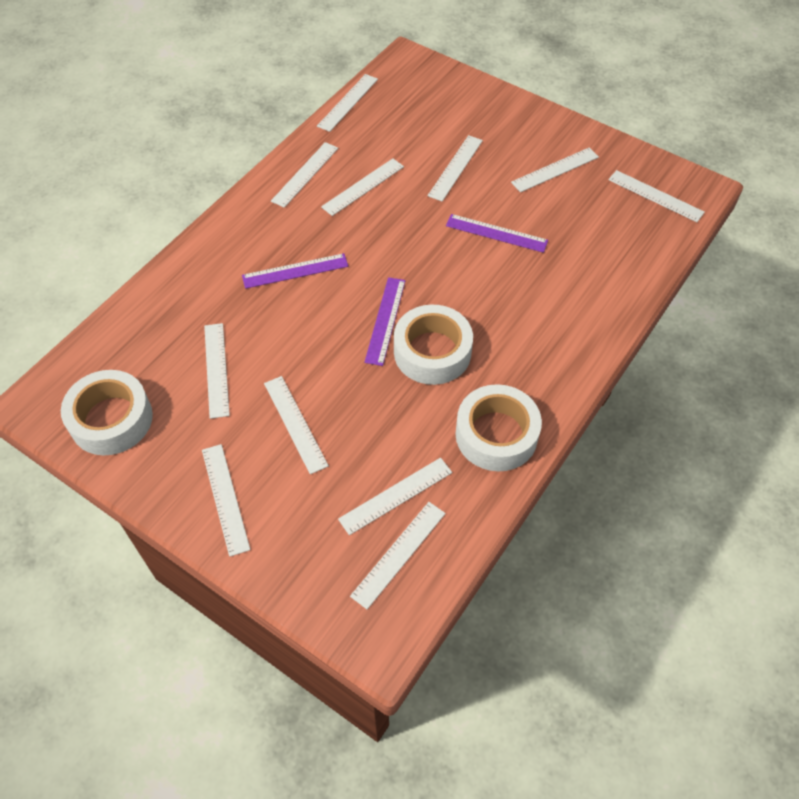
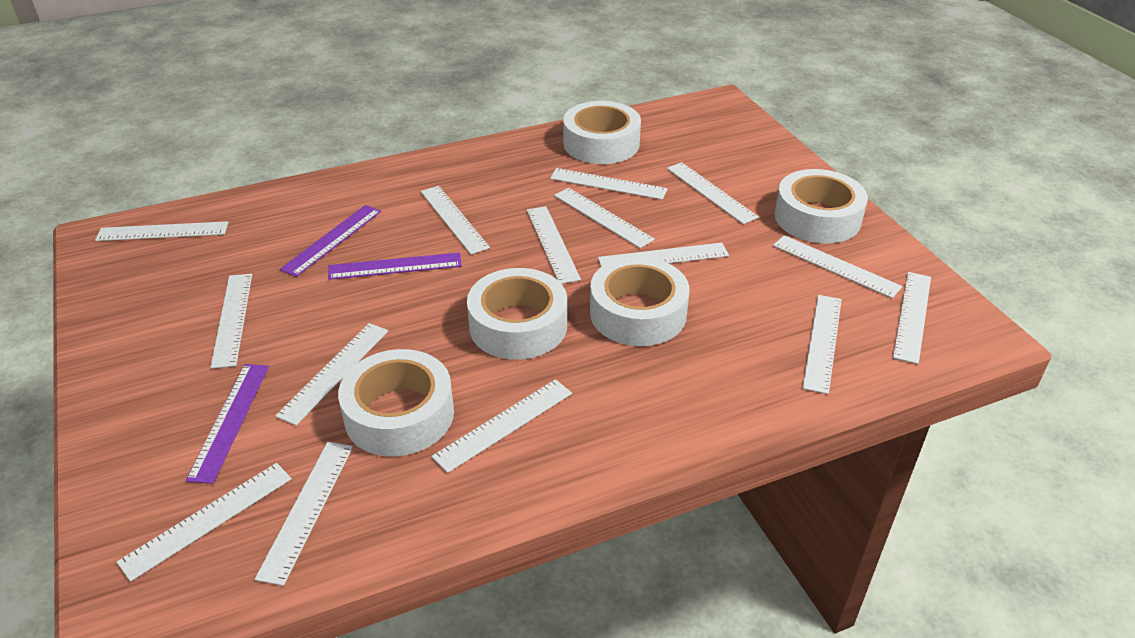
white ruler: [202,444,250,557] [204,323,230,419] [264,376,329,474] [271,142,338,208] [317,74,378,132] [321,158,404,216] [338,458,452,535] [350,502,446,609] [428,135,483,201] [511,147,599,192] [608,170,705,222] = 11 -> [95,221,228,241] [117,463,292,582] [210,274,252,369] [255,442,353,586] [275,323,388,425] [421,186,490,254] [431,379,572,473] [527,206,581,284] [550,168,668,200] [554,188,655,248] [598,243,729,267] [667,162,759,224] [773,235,902,298] [803,295,842,394] [893,272,931,364] = 15
white tape: [61,370,153,455] [394,304,473,385] [455,384,542,472] = 3 -> [338,349,454,456] [467,268,567,360] [563,101,641,164] [590,256,690,346] [774,169,868,243] = 5

